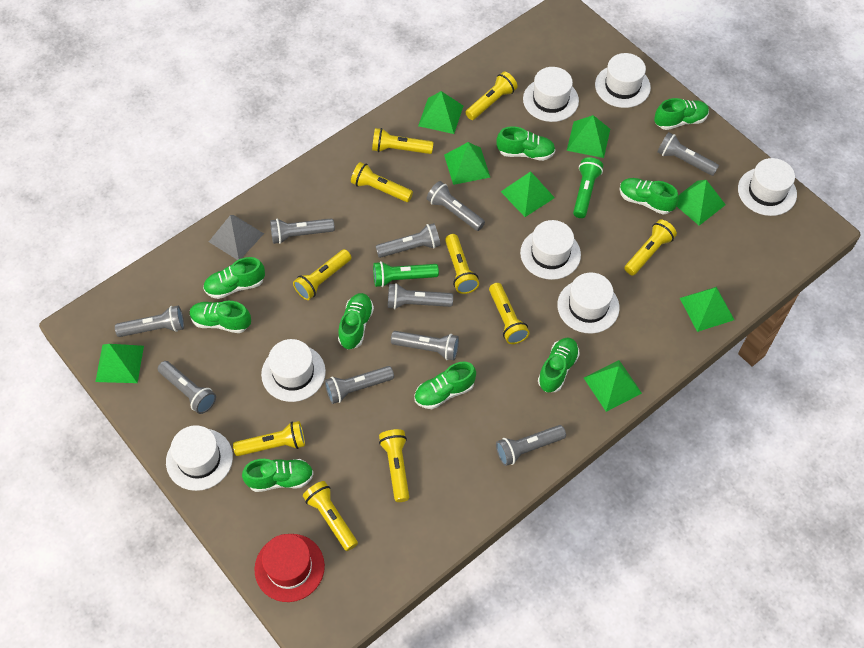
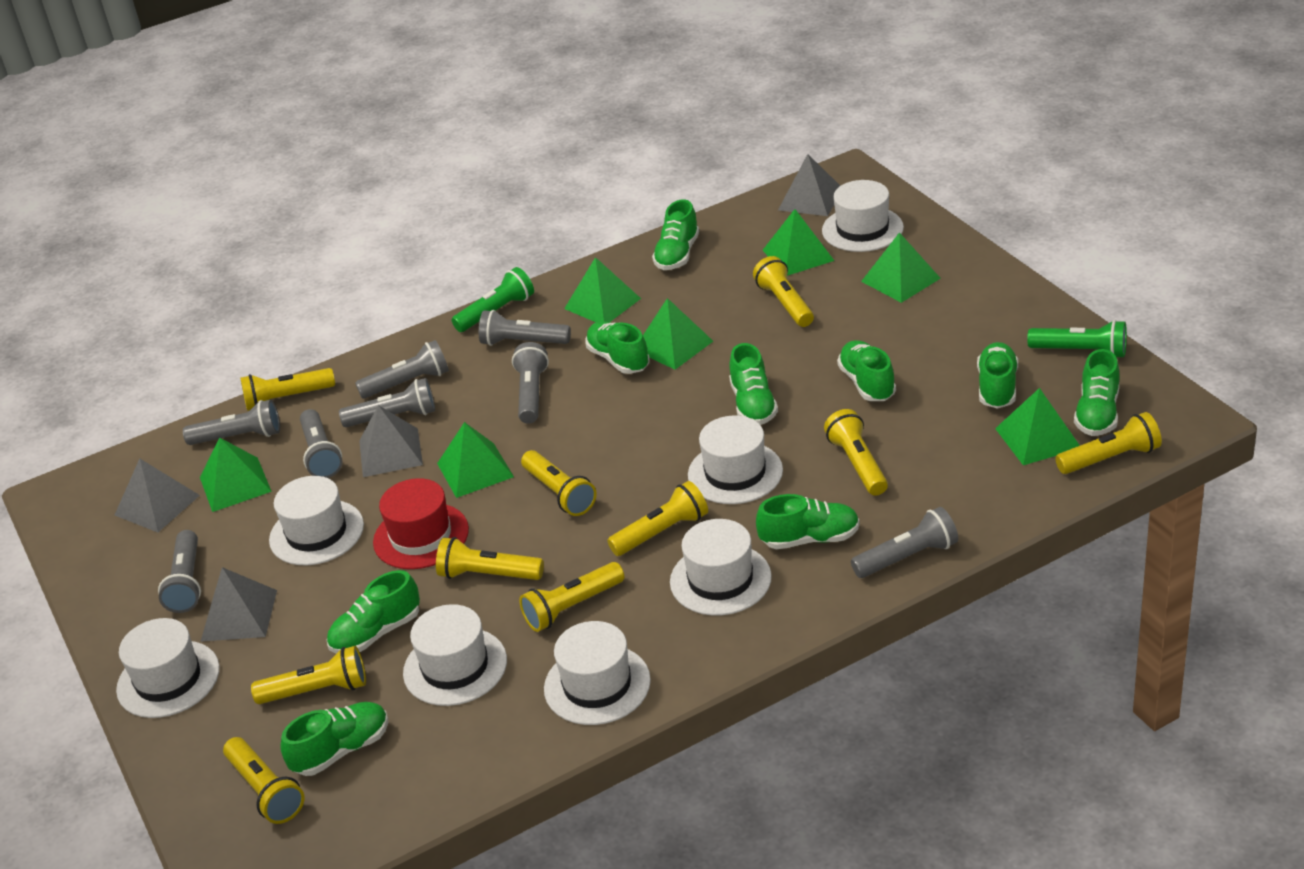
green pyramid: [95,344,144,383] [418,91,463,134] [444,142,490,185] [501,171,555,217] [567,115,610,158] [584,360,642,412] [677,180,726,226] [680,287,734,332] = 8 -> [200,437,272,512] [437,422,514,498] [564,257,641,322] [643,298,713,370] [763,209,834,276] [861,232,941,303] [995,388,1080,465] = 7
grey flashlight: [115,306,184,337] [158,361,216,414] [270,218,335,244] [325,366,394,404] [376,223,441,258] [388,283,453,309] [391,331,459,360] [427,181,485,231] [496,425,566,466] [657,132,719,176] = 10 -> [158,530,201,613] [183,400,280,445] [300,409,343,478] [339,378,435,427] [355,340,449,399] [479,310,571,346] [512,342,549,424] [851,507,958,578] = 8
grey pyramid: [209,215,264,260] = 1 -> [115,458,200,532] [200,567,277,642] [359,405,423,477] [778,154,840,216] = 4

